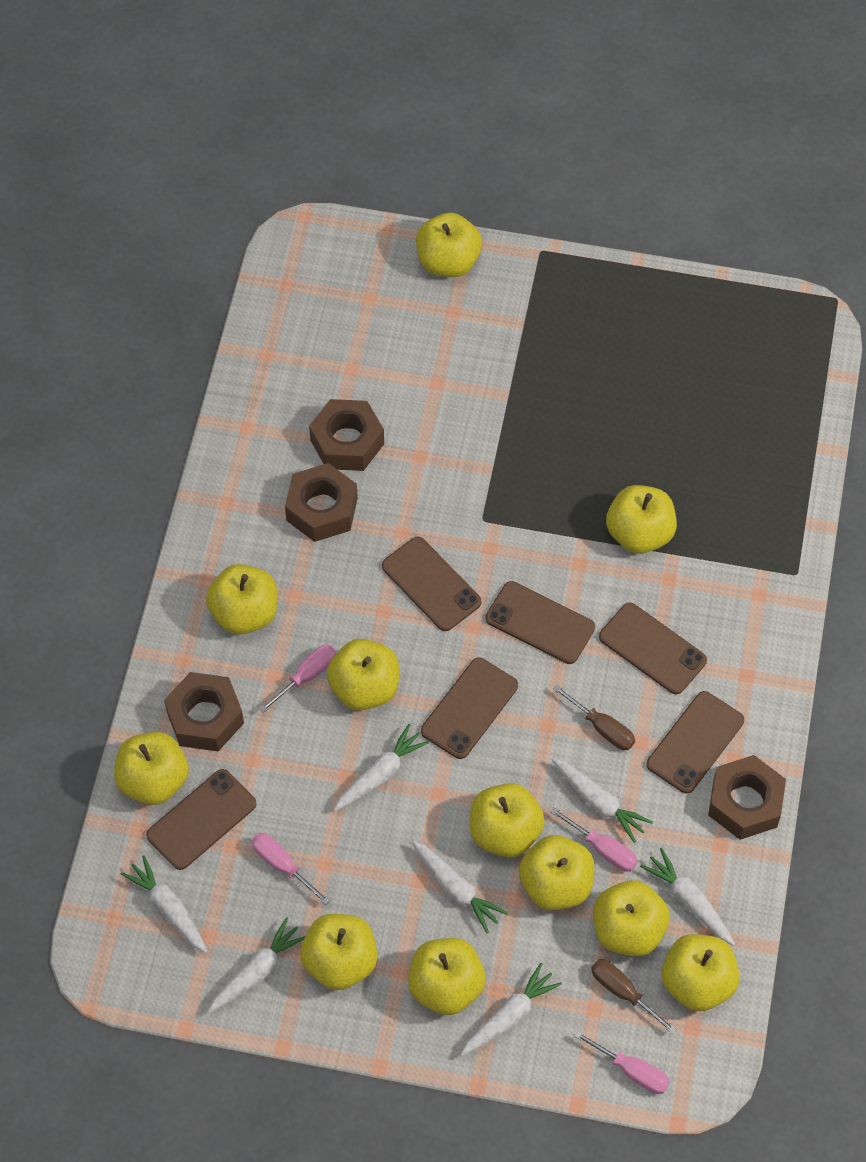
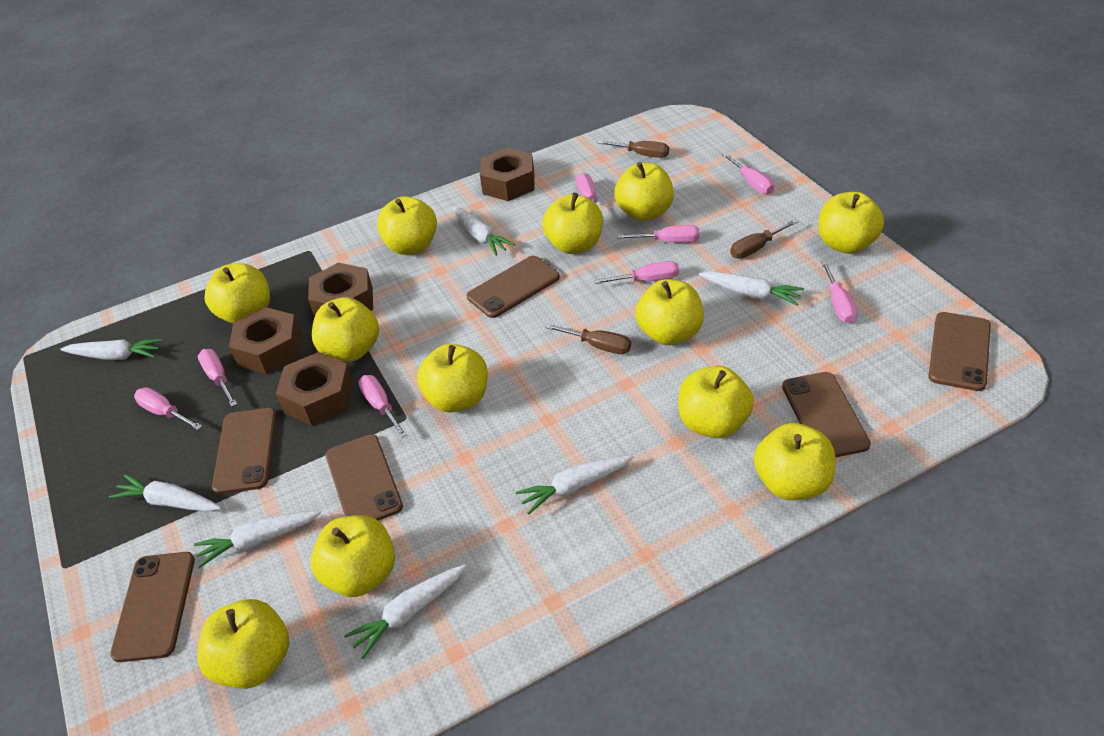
brown screwdriver: [553,685,635,750] [591,959,676,1034] = 2 -> [545,324,631,354] [598,140,669,158] [730,219,798,259] = 3
pink screwdriver: [251,833,330,905] [259,644,336,713] [551,807,638,872] [574,1030,670,1094] = 4 -> [134,387,202,430] [198,349,237,407] [358,375,407,438] [576,173,604,220] [594,261,679,284] [617,225,699,242] [722,153,774,194] [821,261,858,323] = 8
yellow apple: [114,732,189,805] [206,564,277,635] [300,914,378,990] [327,639,399,710] [408,938,486,1015] [416,213,482,277] [470,783,545,857] [519,835,595,910] [593,880,670,956] [606,485,677,554] [662,934,740,1011] = 11 -> [198,599,289,689] [204,263,270,323] [310,515,395,597] [312,297,379,362] [377,196,437,255] [417,344,488,413] [542,193,603,254] [614,162,674,221] [635,279,704,345] [678,366,754,438] [754,423,835,500] [818,192,884,254] = 12

